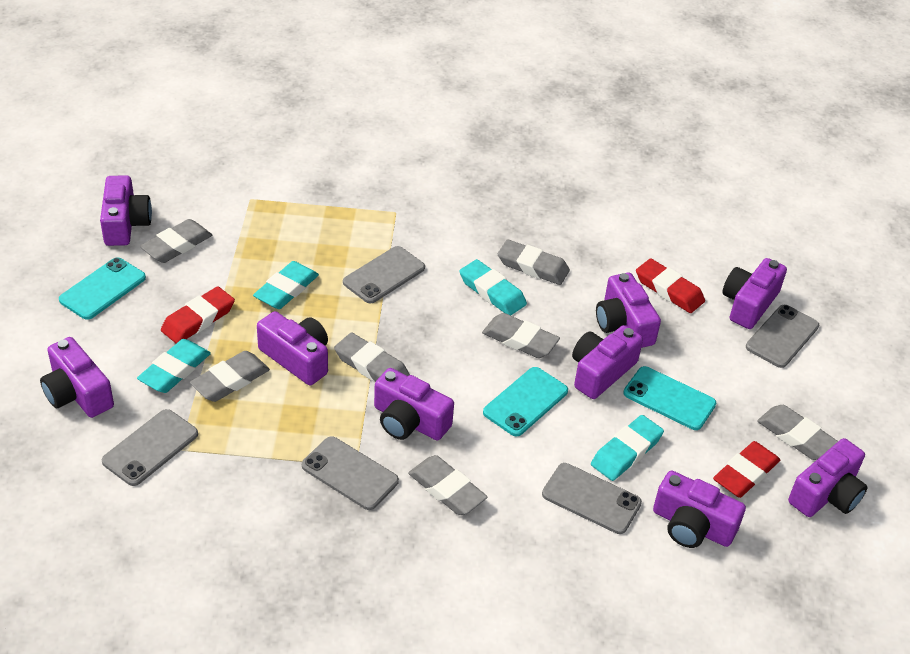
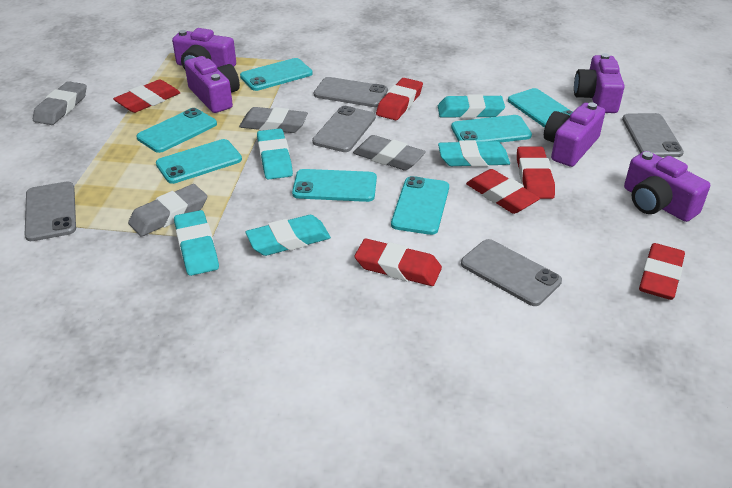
grey eraser: [140,219,212,263] [190,351,270,402] [334,333,410,381] [408,455,488,515] [482,313,560,358] [498,239,570,285] [757,405,838,460] = 7 -> [33,81,87,125] [128,184,207,237] [239,107,308,133] [353,135,426,171] = 4
purple camera: [40,337,114,418] [100,175,152,246] [257,311,328,385] [374,368,454,440] [572,325,643,399] [596,273,661,348] [653,471,746,548] [722,258,787,329] [788,438,867,517] = 9 -> [172,28,236,69] [184,56,240,113] [544,102,605,167] [574,53,625,113] [624,151,710,222] = 5
red eraser: [161,286,235,344] [636,258,705,313] [713,441,780,498] = 3 -> [113,79,180,113] [354,239,442,286] [376,78,423,120] [466,169,540,214] [517,147,555,199] [639,243,685,300] = 6
turquoise eraser: [137,339,211,393] [253,261,319,309] [459,259,527,315] [591,415,664,481] = 4 -> [174,210,219,276] [245,215,331,256] [257,128,293,180] [438,94,505,118] [438,140,510,167] = 5
turquoise phone: [59,258,146,320] [483,367,568,436] [623,366,716,430] = 3 -> [136,108,217,153] [156,139,242,184] [240,58,313,91] [292,169,377,202] [391,176,449,235] [451,115,532,143] [508,88,573,128] = 7

